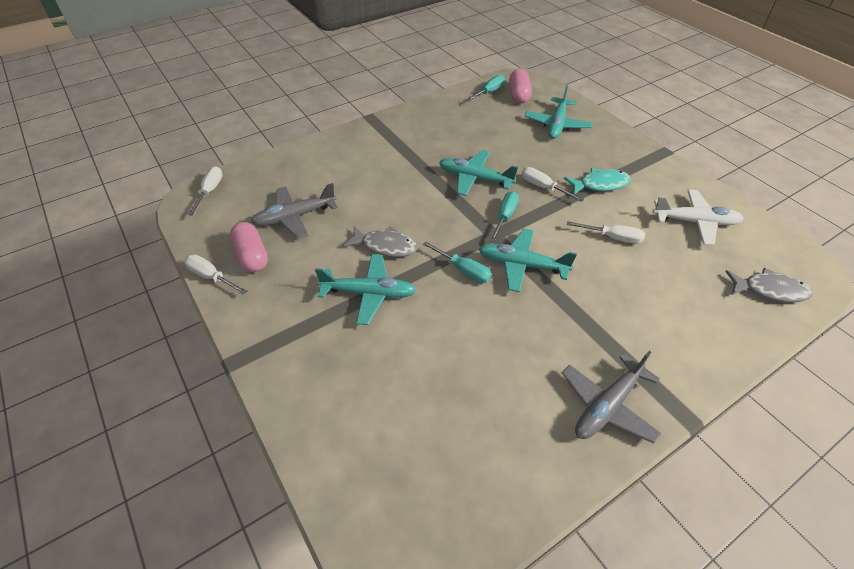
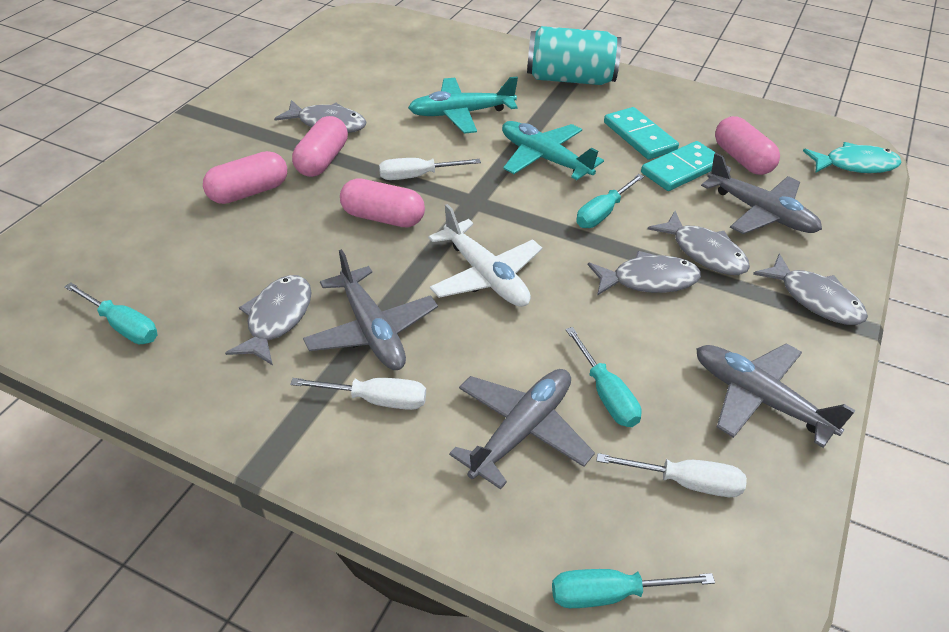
grey fish: [343,226,418,257] [725,268,812,303] = 2 -> [225,275,311,365] [274,100,366,133] [588,251,701,296] [648,211,750,275] [753,253,868,325] = 5
grey plane: [251,183,338,239] [562,351,662,444] = 2 -> [303,249,438,370] [449,369,595,490] [696,343,856,448] [701,153,822,234] = 4
pink capsule: [230,222,268,272] [509,69,532,103] = 2 -> [203,151,287,204] [292,116,348,177] [340,178,425,228] [715,116,780,175] = 4
turquoise can: none = 0 -> [527,26,622,85] = 1
turquoise domino: none = 0 -> [604,107,679,160] [641,141,716,191] = 2
turquoise plane: [315,254,416,325] [439,150,518,196] [479,229,577,292] [525,85,592,139] = 4 -> [408,77,518,134] [502,121,604,180] = 2
turquoise screwdriver: [423,242,491,283] [466,75,505,102] [490,191,519,242] = 3 -> [64,282,158,344] [552,569,715,608] [566,327,642,427] [576,174,644,228] = 4
white screwdriver: [184,254,247,295] [188,166,223,215] [521,167,584,202] [567,221,645,244] = 4 -> [290,378,426,410] [379,158,481,180] [596,453,747,497] = 3

